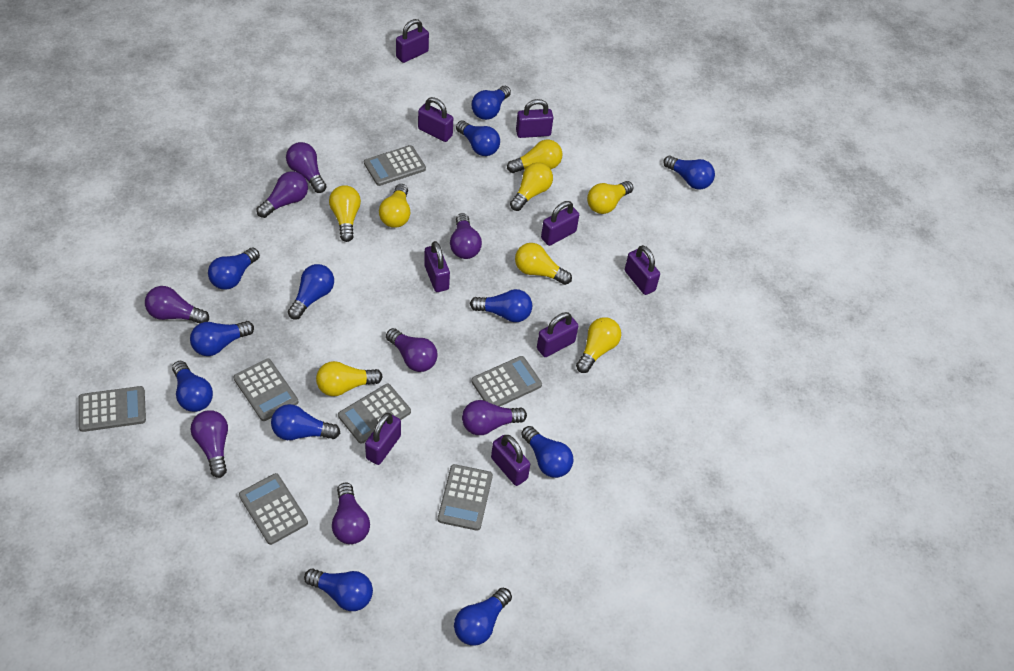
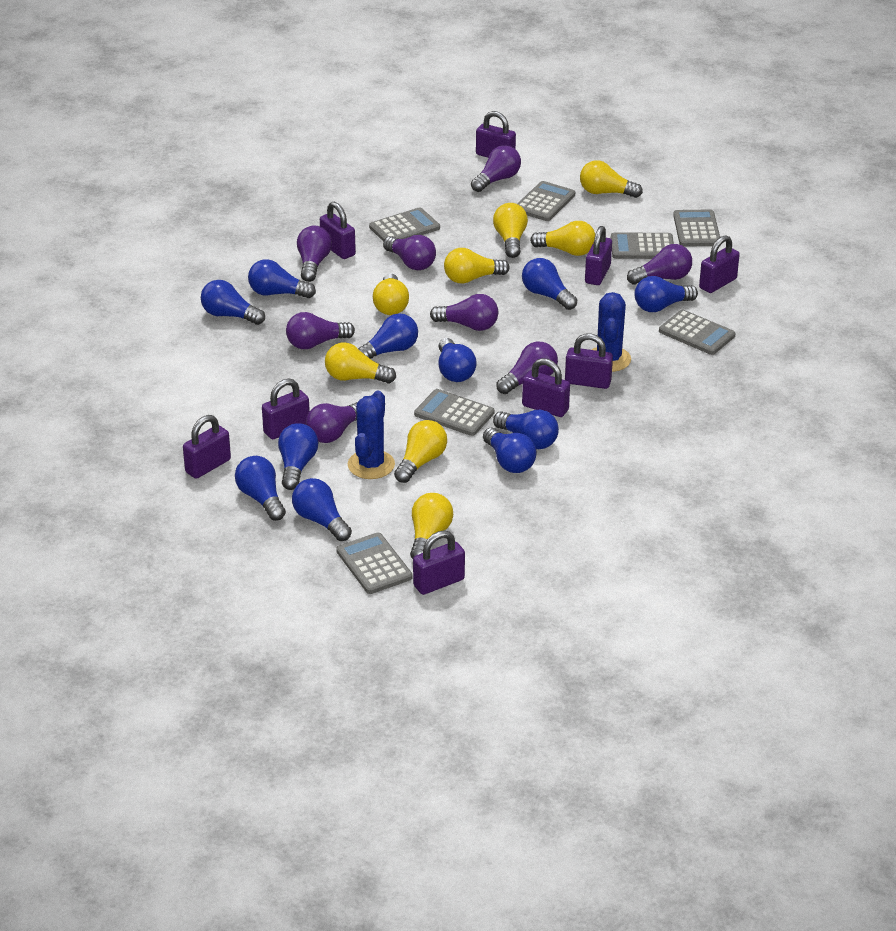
blue cactus: none = 0 -> [348,391,395,479] [592,292,631,372] = 2
blue light bulb: [172,361,213,412] [190,321,254,356] [208,248,260,290] [271,404,340,440] [288,264,334,320] [304,568,373,611] [454,588,512,646] [456,120,500,156] [470,289,532,322] [472,86,511,120] [521,426,573,478] [663,156,715,189] = 12 -> [201,280,265,325] [235,456,286,521] [248,259,316,298] [278,423,318,490] [292,478,352,541] [358,314,418,359] [438,338,477,382] [483,428,536,473] [493,410,559,449] [522,258,577,310] [634,276,698,312] = 11

